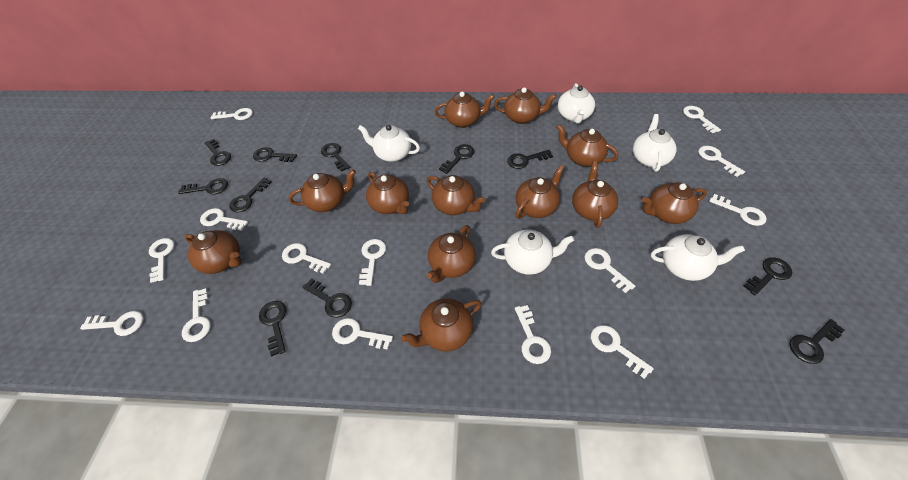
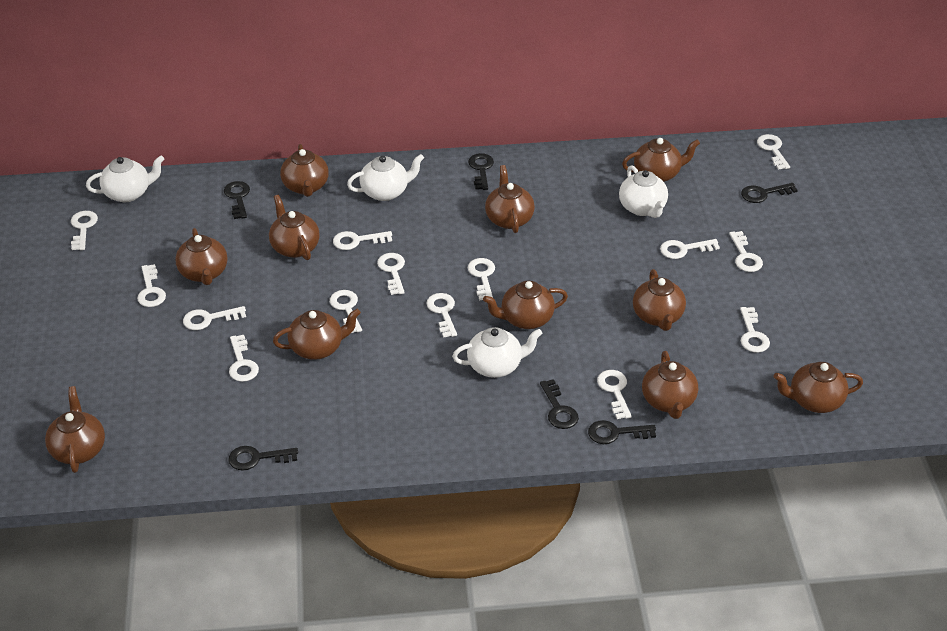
black key: [178,178,228,194] [205,139,231,166] [229,178,271,212] [253,147,297,162] [259,301,287,356] [302,279,352,318] [321,143,351,172] [439,144,475,174] [507,150,553,169] [744,257,792,295] [789,319,845,364] = 11 -> [224,181,250,219] [228,446,298,471] [468,153,494,190] [540,379,579,429] [588,420,656,444] [741,183,798,203] = 6
brown teapot: [184,230,242,274] [288,169,356,212] [366,172,409,214] [401,298,482,351] [427,175,486,215] [427,225,476,283] [434,92,494,128] [494,87,557,124] [515,165,564,219] [556,124,619,167] [572,161,618,228] [642,182,707,224] = 12 -> [45,386,105,473] [175,228,227,285] [269,194,320,260] [273,309,361,360] [280,144,329,197] [483,281,568,329] [485,165,535,233] [622,138,700,182] [633,269,686,331] [642,351,698,419] [773,362,863,413] = 11
white teapot: [358,125,420,162] [491,230,574,275] [558,83,595,124] [633,114,677,172] [651,234,745,281] = 5 -> [86,156,164,202] [347,154,424,201] [452,327,542,378] [619,165,668,218] = 4

